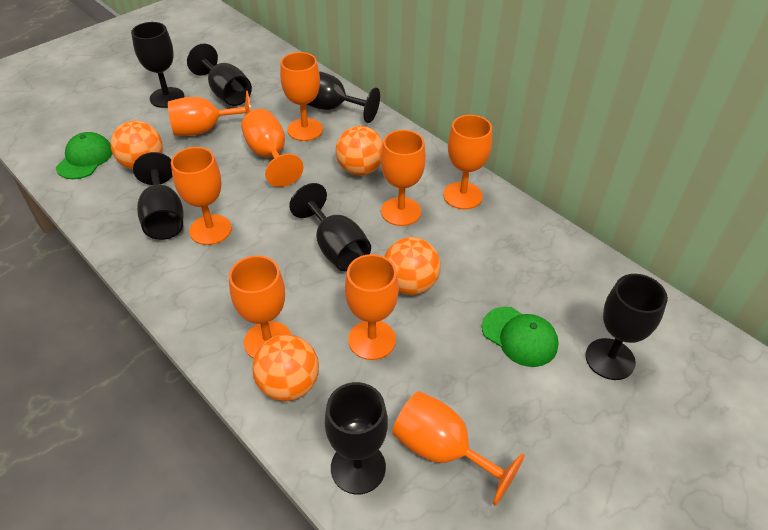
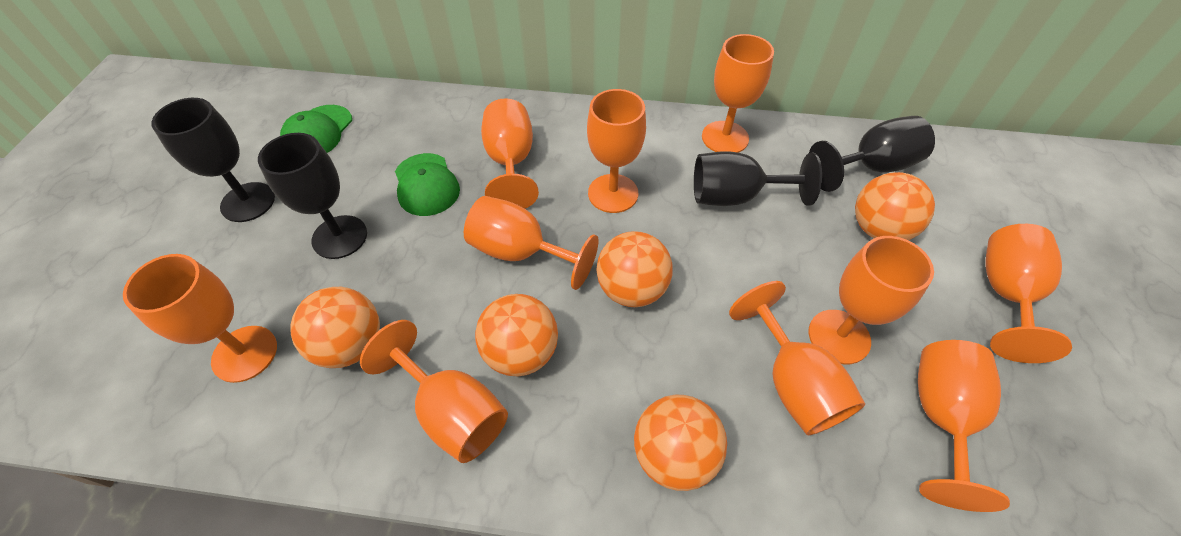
black goblet: [131,22,184,108] [133,152,183,240] [187,43,252,106] [289,183,371,271] [307,72,380,123] [325,382,388,494] [585,274,668,380] = 7 -> [151,98,275,222] [258,133,367,259] [694,151,822,206] [809,116,935,192] = 4
orange ball: [111,121,163,170] [252,334,319,401] [336,126,383,176] [384,237,441,295] = 4 -> [291,287,380,368] [475,294,558,376] [596,231,672,307] [634,395,727,491] [855,172,935,240] = 5
orange goblet: [168,91,251,136] [171,147,232,245] [229,255,291,359] [241,109,304,187] [280,52,323,141] [345,254,399,360] [381,130,426,226] [392,391,525,506] [443,115,492,209] = 9 -> [123,254,277,383] [360,320,508,463] [464,196,599,290] [481,98,539,209] [587,89,646,213] [702,34,774,153] [729,281,865,435] [809,236,934,364] [918,340,1010,512] [985,224,1072,363] = 10

